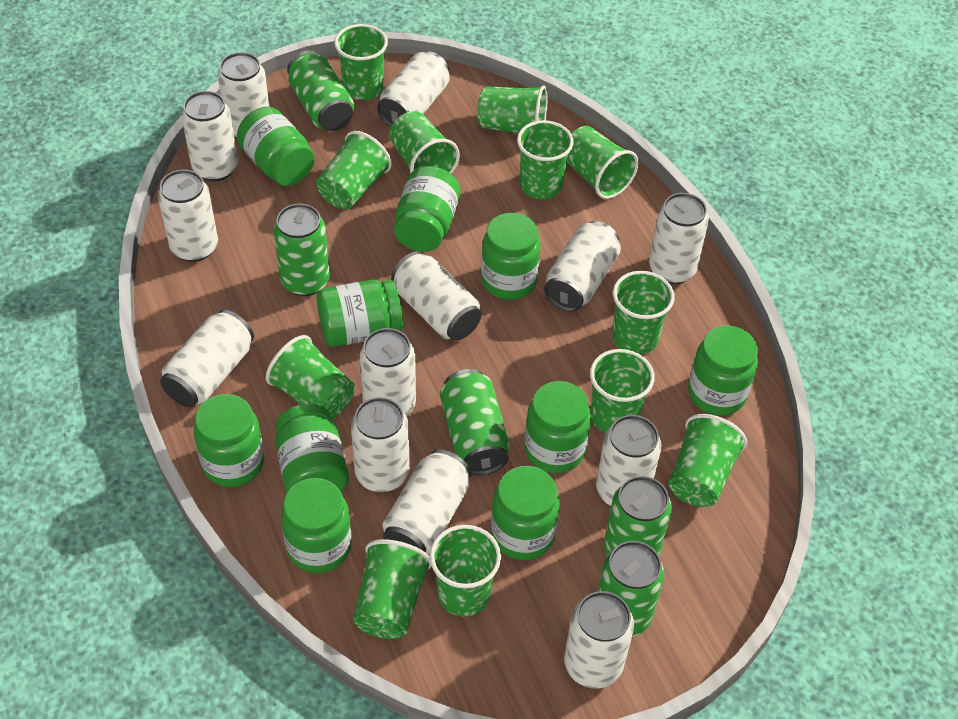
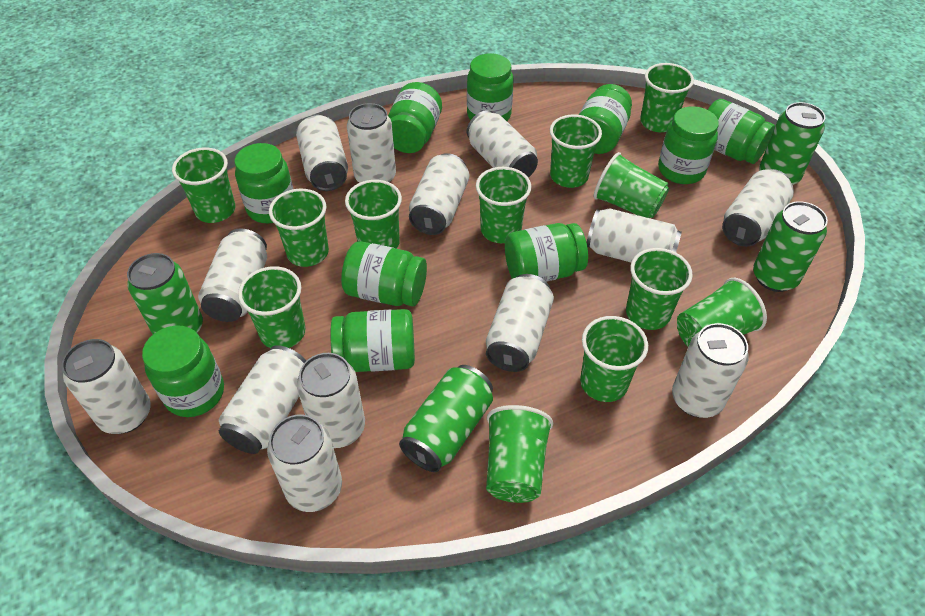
green can: [274,204,330,296] [287,51,354,131] [440,369,510,476] [598,541,664,637] [604,476,672,556] = 5 -> [127,253,203,334] [399,365,493,472] [753,201,828,292] [759,102,825,185] = 4

